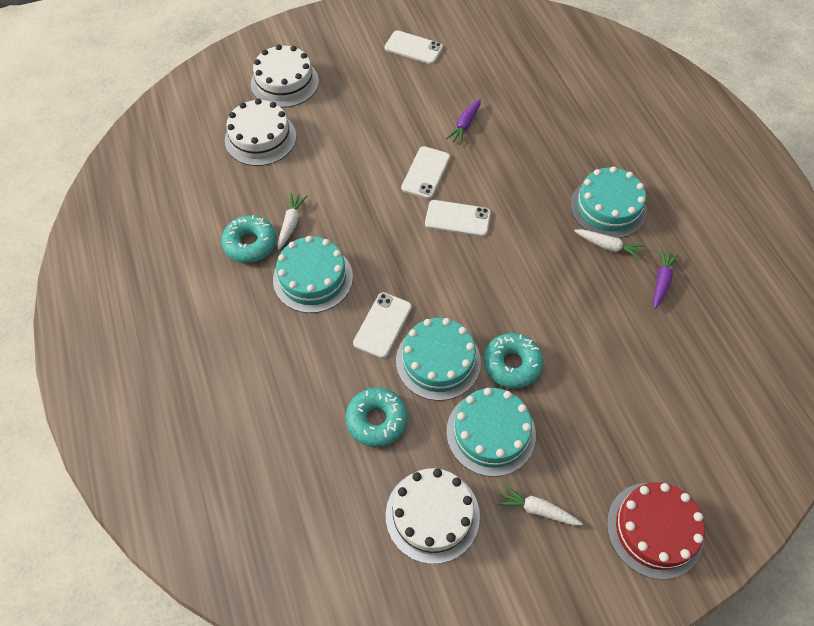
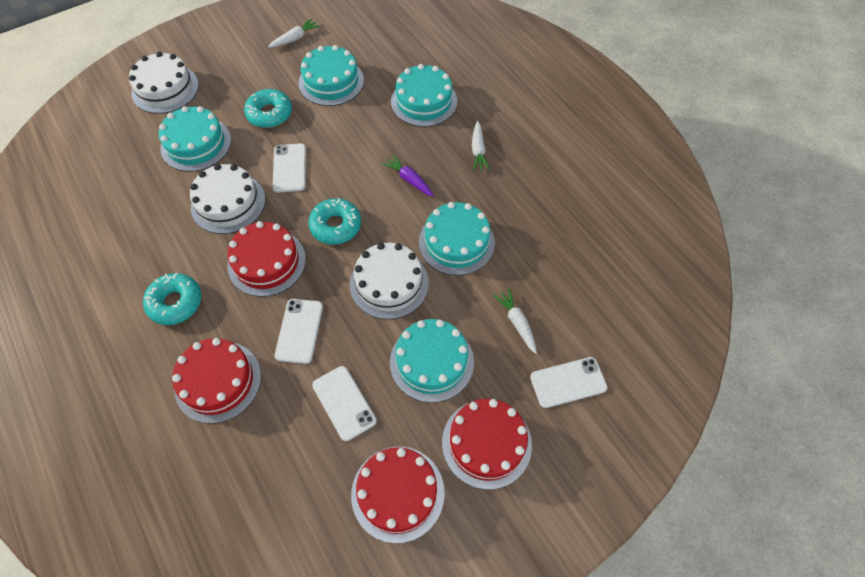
purple carrot: [446,99,481,145] [653,248,679,309] = 2 -> [382,154,434,196] = 1
red cake: [607,482,705,579] = 1 -> [172,338,261,424] [227,221,306,297] [351,446,445,543] [442,399,532,490] = 4
turquoise cake: [273,236,353,313] [396,318,481,401] [446,388,536,477] [570,166,647,238] = 4 -> [159,106,231,172] [299,45,364,106] [390,319,474,403] [391,64,457,127] [419,202,495,276] = 5

